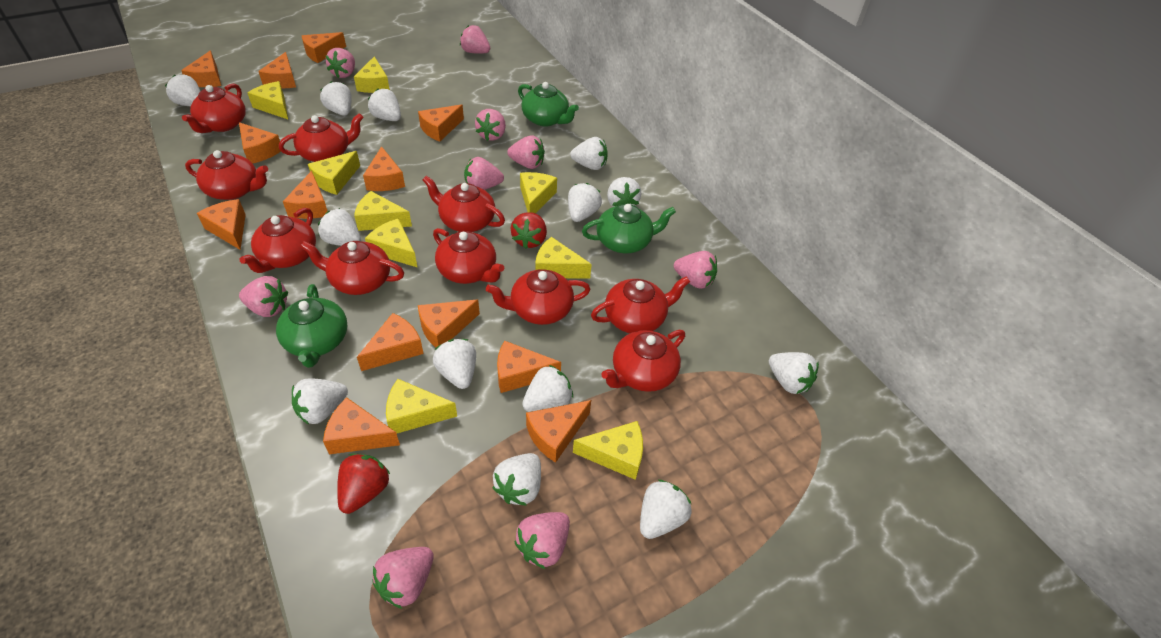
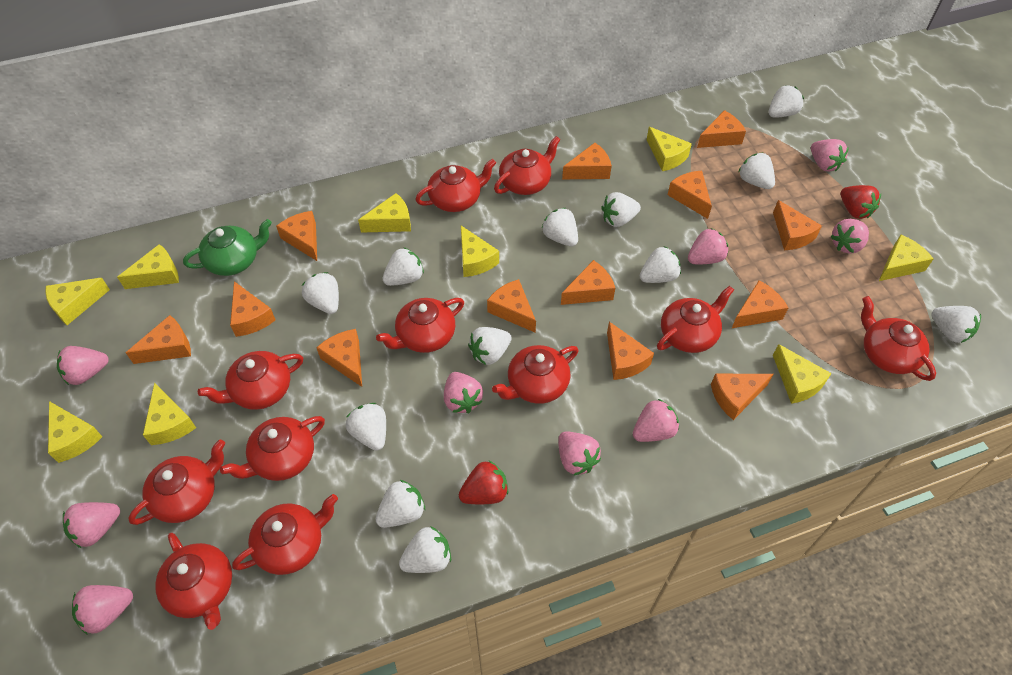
green teapot: [276,284,348,368] [518,82,579,127] [582,204,676,253] = 3 -> [183,219,272,276] = 1
red teapot: [182,84,246,133] [185,150,268,200] [240,208,316,273] [279,113,364,162] [301,241,404,295] [423,175,505,232] [433,228,504,284] [486,269,591,325] [591,276,690,333] [601,330,685,392] = 10 -> [128,439,225,525] [155,533,232,630] [198,351,303,410] [220,416,325,481] [232,494,338,575] [376,298,464,353] [415,159,496,212] [492,345,578,404] [494,136,561,195] [657,286,734,353] [861,296,936,381] = 11
white strawberry: [165,75,200,106] [292,378,348,424] [318,208,361,246] [320,81,352,116] [368,89,401,121] [433,339,476,389] [492,453,541,506] [522,365,573,412] [568,183,602,222] [570,137,608,170] [607,177,641,207] [640,480,691,539] [769,352,819,394] = 13 -> [302,272,339,314] [346,403,386,451] [376,480,425,528] [383,247,424,286] [399,526,451,573] [468,327,512,365] [541,208,578,247] [601,192,641,227] [640,246,681,283] [739,153,775,189] [769,85,804,118] [931,306,981,343] = 12

